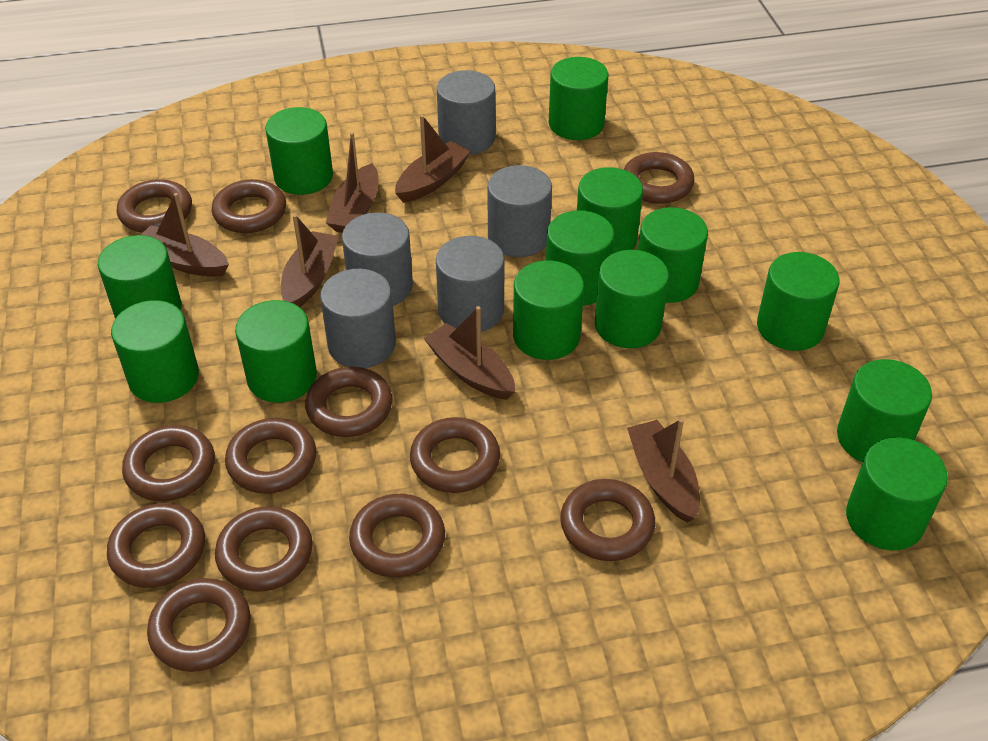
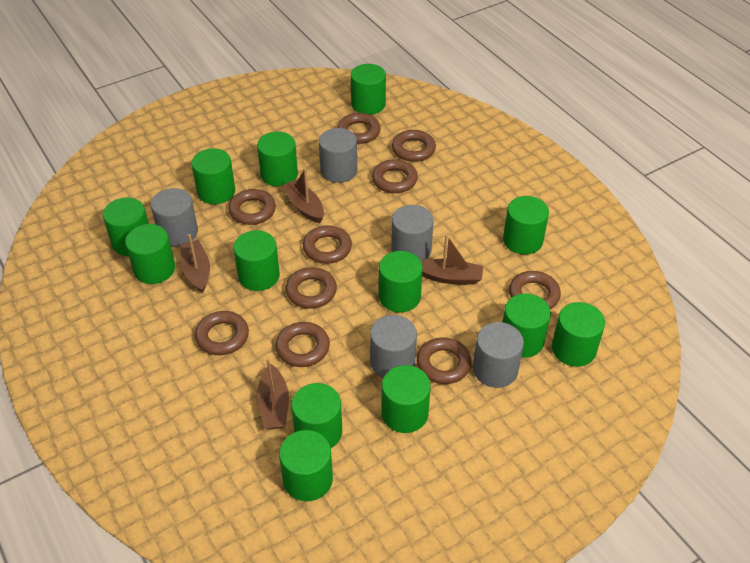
brown boat: [141,193,229,277] [281,214,339,307] [326,132,378,233] [395,115,471,203] [424,306,515,400] [627,418,700,522] = 6 -> [181,234,210,293] [257,358,289,430] [282,168,324,223] [421,235,483,285] = 4
brown ring: [107,503,205,588] [117,179,192,233] [122,425,215,501] [147,578,251,672] [212,179,286,233] [215,506,313,591] [225,418,316,494] [305,367,393,437] [349,494,445,577] [410,417,500,493] [560,479,655,561] [624,152,695,204] = 12 -> [195,311,249,355] [228,189,276,225] [276,322,330,367] [286,267,337,309] [303,225,352,264] [337,113,381,144] [372,159,418,193] [392,130,436,162] [417,337,471,384] [509,271,561,309] = 10

